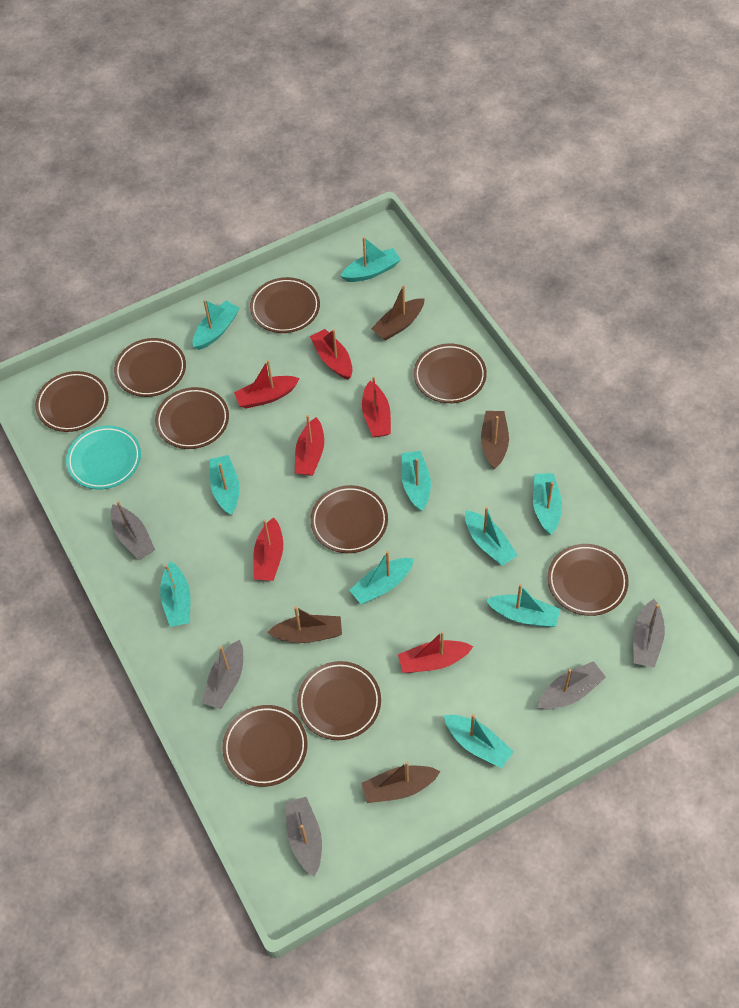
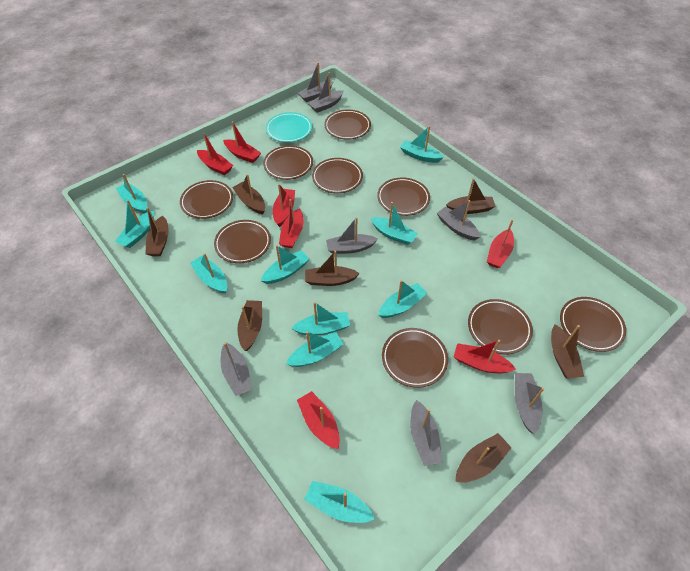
brown boat: [267,606,342,643] [362,761,440,803] [371,285,425,341] [481,411,509,469] = 4 -> [145,207,169,256] [232,174,265,215] [237,300,262,351] [305,251,360,286] [446,178,496,214] [455,433,512,483] [551,324,584,378] = 7
grey boat: [111,501,155,560] [202,640,243,709] [285,797,322,877] [538,661,606,709] [633,599,665,668] = 5 -> [220,342,252,396] [298,62,334,102] [308,72,343,113] [326,217,378,254] [410,400,442,466] [437,200,480,241] [515,373,544,434] = 7
red boat: [234,360,300,409] [253,517,283,581] [295,415,324,476] [310,329,352,380] [362,377,391,437] [398,631,473,673] = 6 -> [197,133,233,175] [223,121,261,163] [273,184,295,227] [279,199,303,248] [297,391,340,449] [454,340,516,373] [487,219,514,268] = 7

